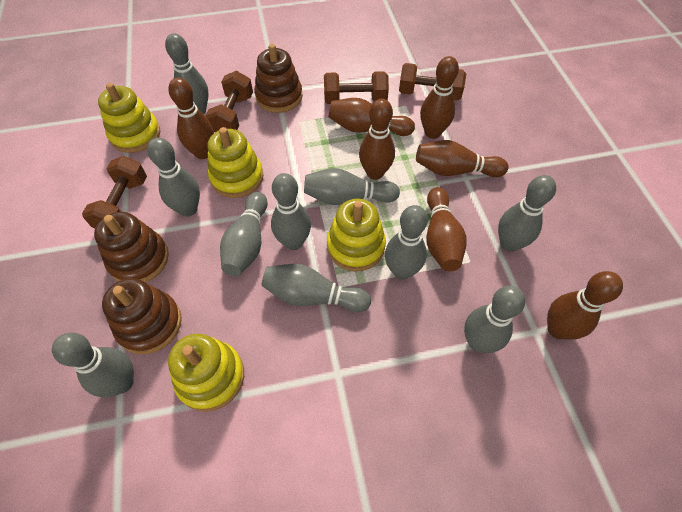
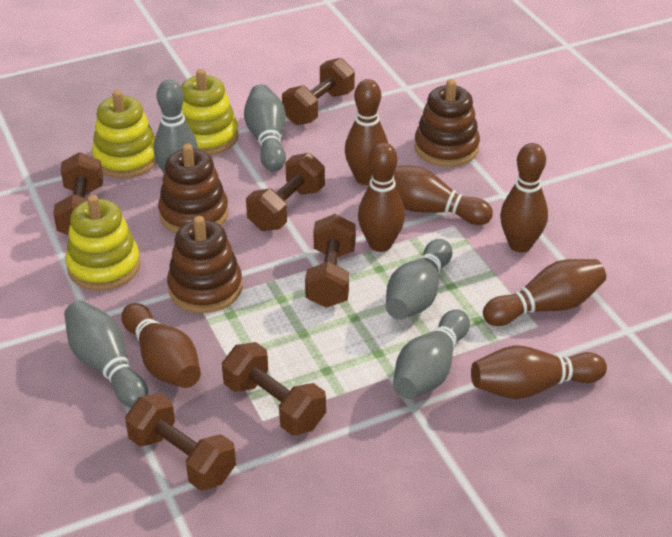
brown dumbbell: [82,156,147,228] [205,71,253,132] [324,71,389,104] [399,63,466,100] = 4 -> [53,152,103,235] [125,393,236,491] [222,342,326,435] [246,153,325,231] [282,58,355,125] [305,214,356,308] = 6
grey bowling pin: [52,333,134,397] [147,138,200,217] [165,33,209,114] [220,192,268,276] [262,264,371,312] [271,173,311,250] [304,168,400,205] [385,205,428,279] [464,286,525,353] [498,175,556,252] = 10 -> [64,300,148,408] [154,80,198,173] [244,84,286,171] [386,239,452,320] [393,310,470,399] = 5
yellow stacking toy: [98,83,160,153] [168,334,244,412] [208,127,263,198] [327,199,386,271] = 4 -> [65,195,141,290] [92,90,157,178] [181,69,238,155] = 3

